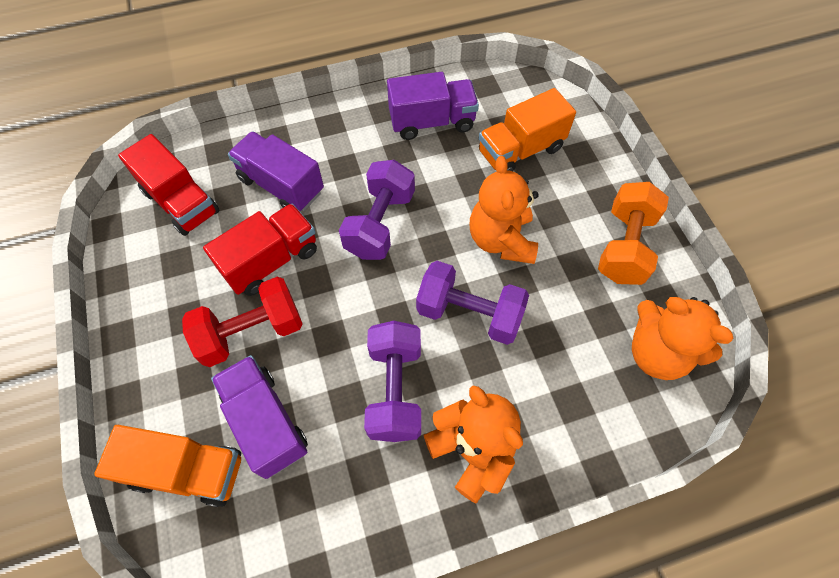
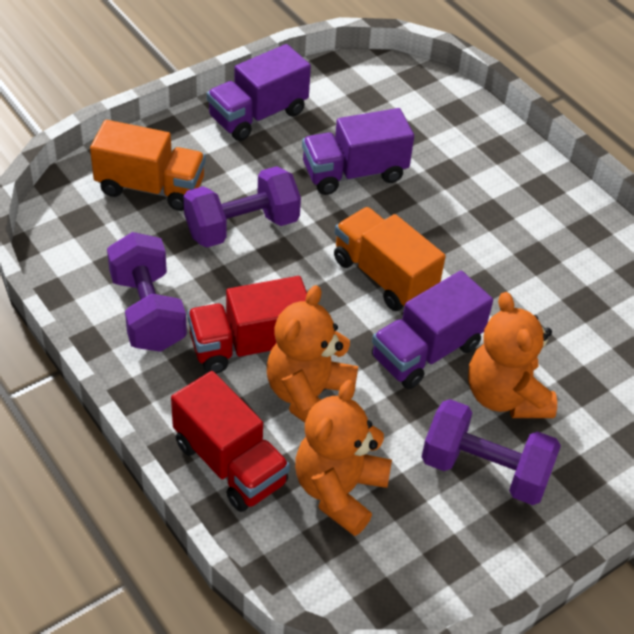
orange dumbbell: [598,182,669,285] = 1 -> none = 0
red dumbbell: [182,277,302,367] = 1 -> none = 0

